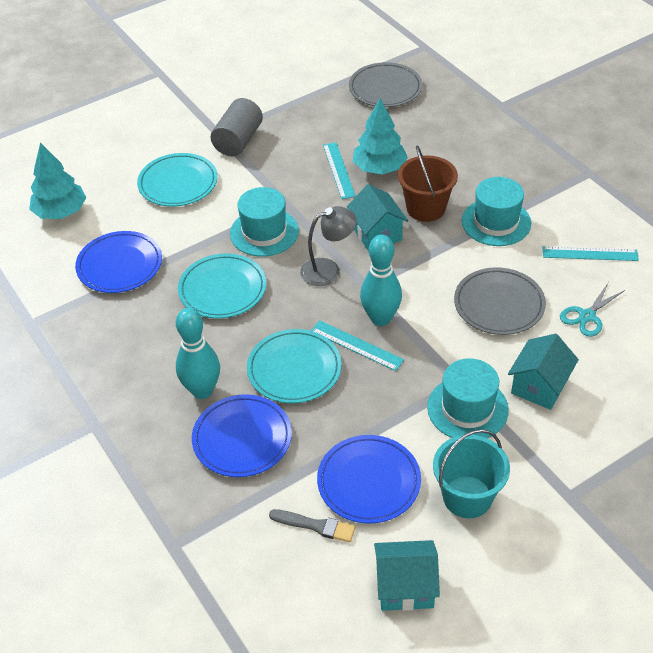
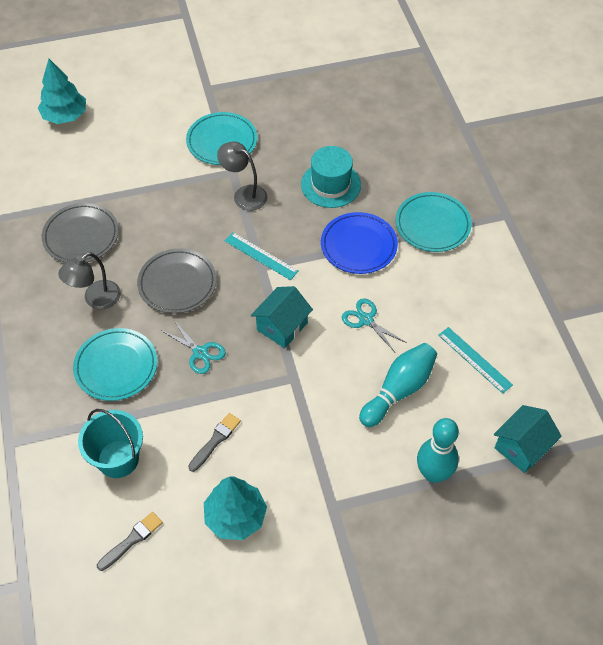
blue plate: [75,231,162,293] [192,394,292,477] [317,435,421,523] = 3 -> [321,212,398,274] = 1
brown bucket: [398,145,458,222] = 1 -> none = 0
grey brush: [269,509,356,542] = 1 -> [97,512,163,571] [188,413,241,472] = 2
grey cylinder: [211,98,263,156] = 1 -> none = 0
grey lamp: [300,206,357,286] = 1 -> [58,252,121,310] [217,142,267,211] = 2
turquoise hat: [230,187,299,257] [427,358,509,438] [462,177,531,246] = 3 -> [301,146,361,208] = 1
turquoise house: [346,184,408,251] [374,540,440,611] [508,334,579,410] = 3 -> [251,286,313,348] [494,405,562,473] = 2
turquoise ruler: [311,320,404,371] [323,142,356,199] [542,246,639,261] = 3 -> [224,232,299,280] [438,327,513,394] = 2
turquoise scissors: [560,283,625,337] = 1 -> [162,319,226,374] [342,298,407,352] = 2

